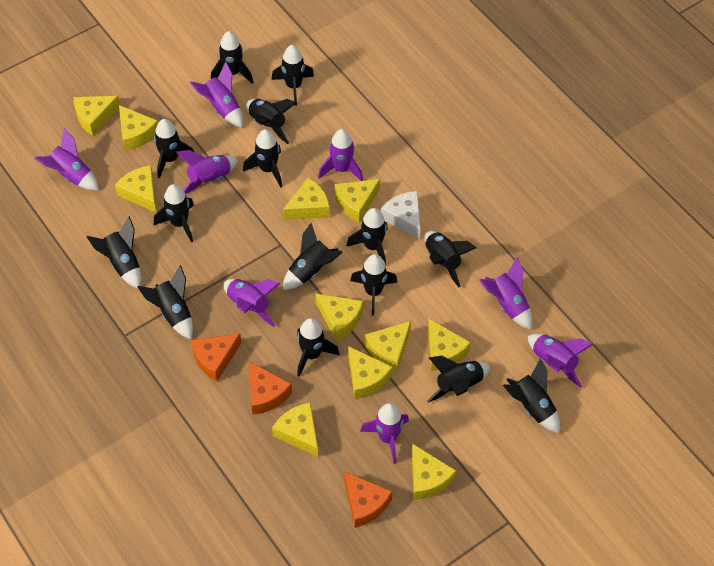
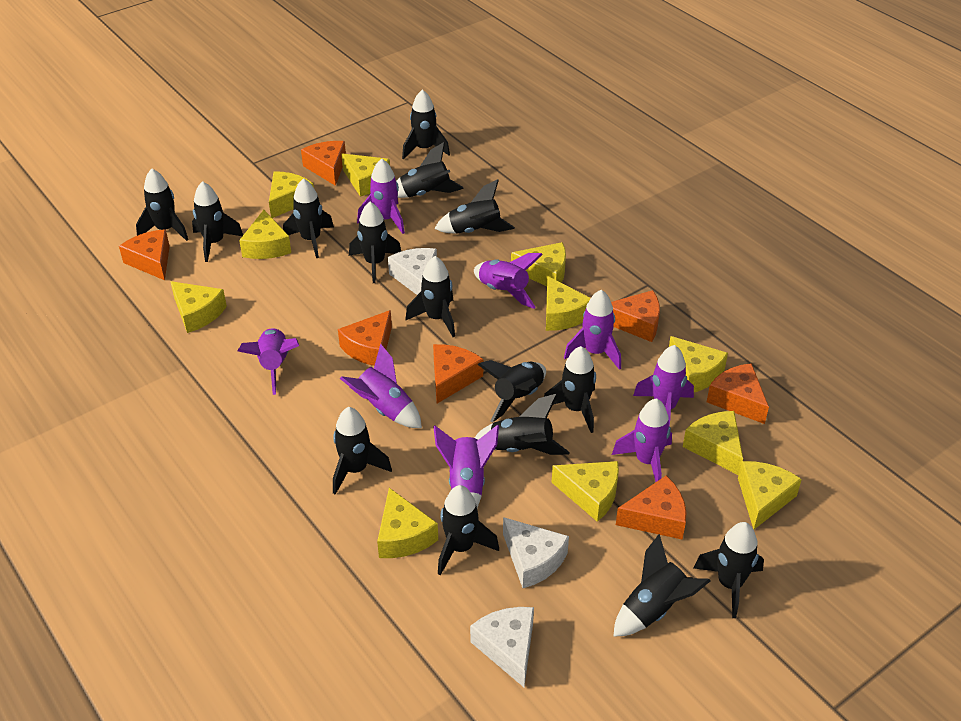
orange cheese: [191,333,241,381] [249,361,292,415] [344,471,393,528] = 3 -> [119,229,170,280] [301,141,346,186] [338,310,392,366] [433,344,483,403] [611,290,660,342] [616,476,686,540] [707,363,769,424] = 7
white cheese: [381,191,421,240] = 1 -> [388,248,437,295] [470,607,534,687] [503,517,569,588] = 3

